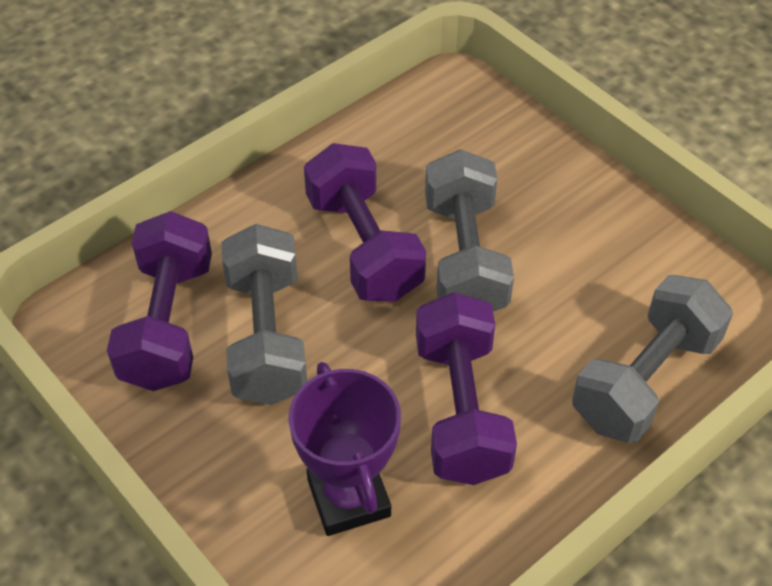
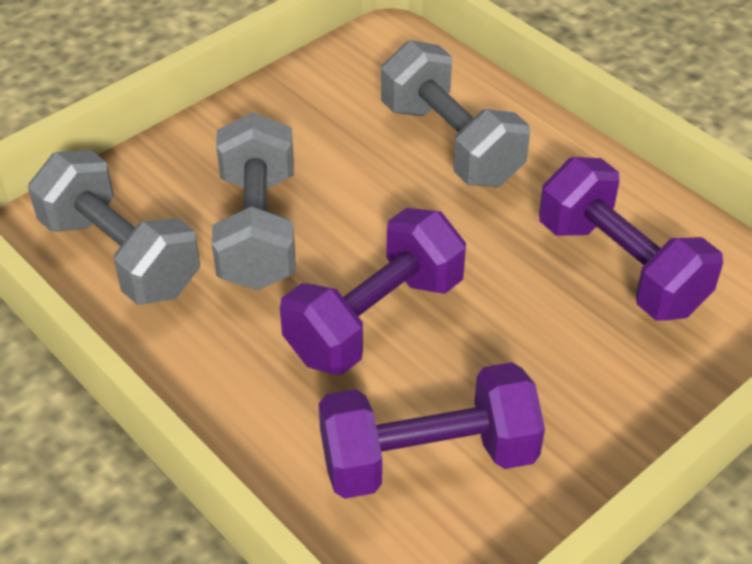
purple trophy: [288,362,401,536] = 1 -> none = 0

